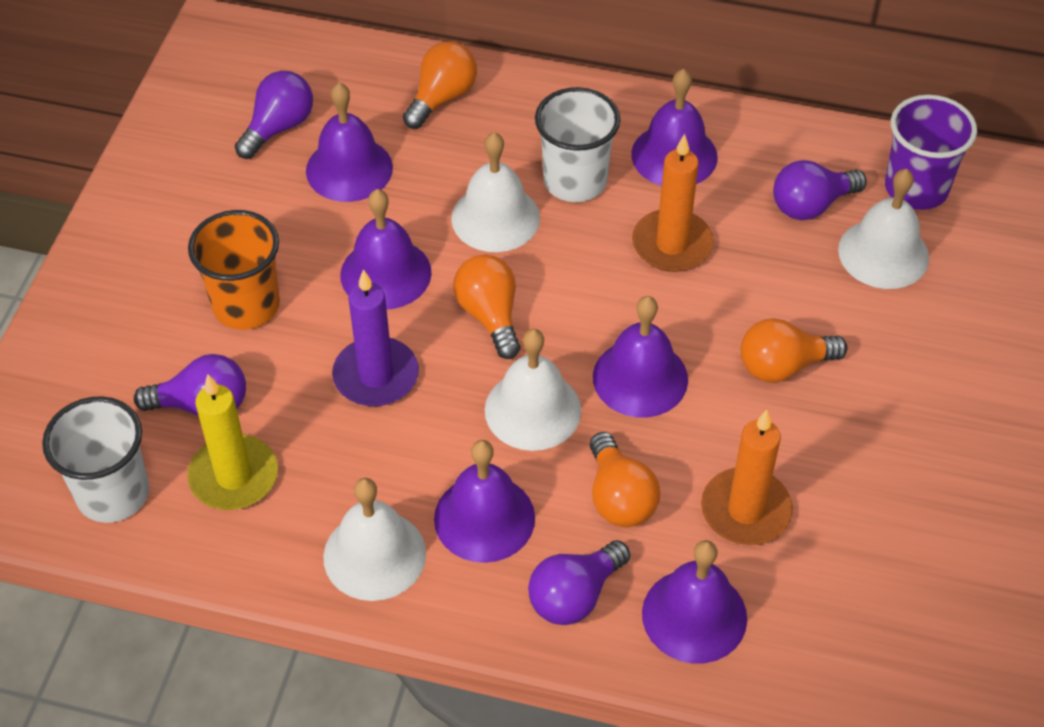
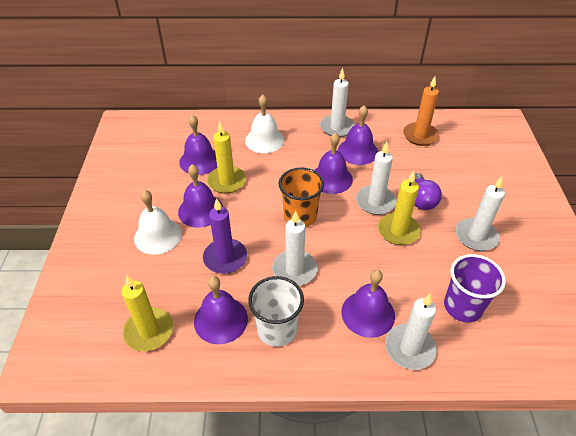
orange candle: [632,134,714,272] [701,410,793,545] = 2 -> [403,76,439,146] = 1
orange light bulb: [403,41,477,129] [454,255,520,359] [590,432,660,527] [741,318,847,382] = 4 -> none = 0
purple light bulb: [134,354,246,415] [235,71,313,159] [528,540,630,625] [773,160,867,220] = 4 -> [415,173,442,210] = 1
white bell: [323,478,426,601] [451,132,540,252] [485,329,581,451] [838,169,929,289] = 4 -> [134,190,182,255] [245,94,284,153] = 2
white candle: none = 0 -> [272,211,317,286] [320,68,355,137] [356,142,396,215] [385,293,437,370] [456,177,505,251] = 5
white cup: [42,396,149,523] [535,87,620,202] = 2 -> [248,276,304,347] = 1
yellow candle: [187,374,278,510] = 1 -> [121,275,173,351] [207,121,246,194] [378,170,421,245] = 3

